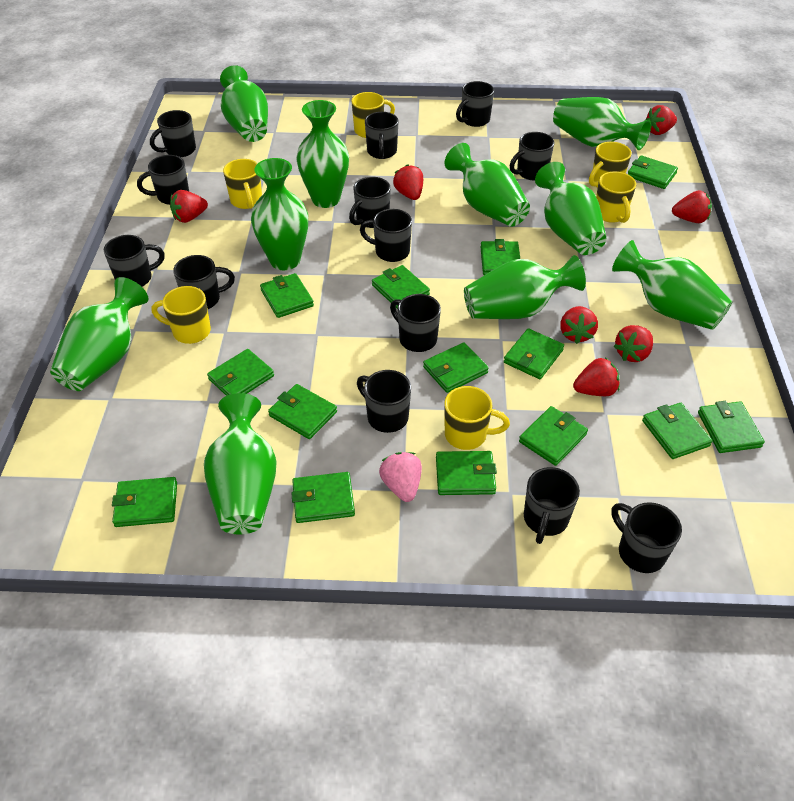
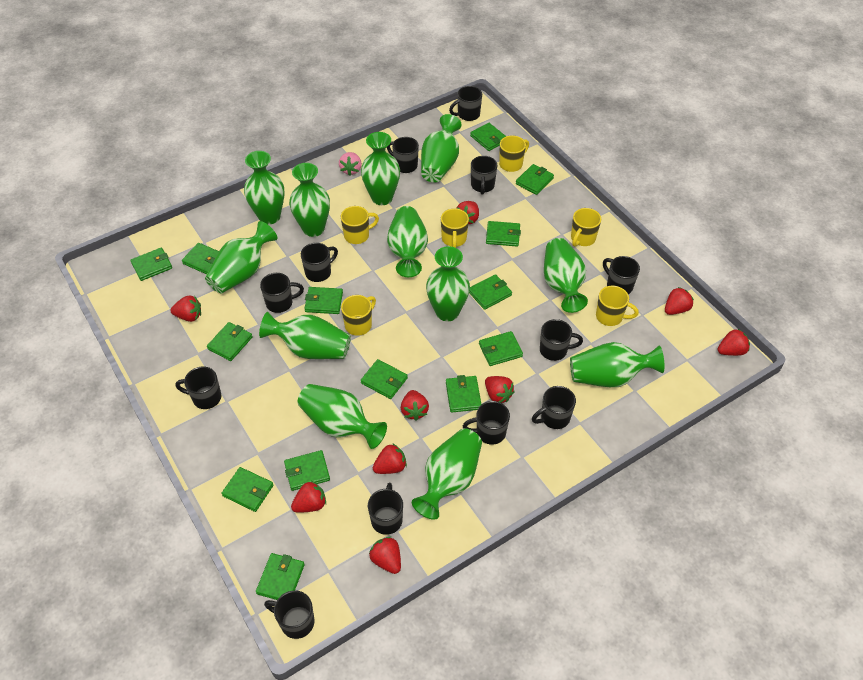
black mug: [104,235,165,287] [137,155,189,205] [150,110,196,157] [173,255,235,309] [349,177,391,228] [357,370,411,433] [360,209,412,262] [365,112,399,159] [390,294,441,352] [456,81,494,127] [510,132,555,180] [524,467,580,544] [611,502,682,573] = 13 -> [175,367,221,409] [260,273,304,313] [264,590,315,639] [301,243,338,282] [368,483,403,535] [387,137,419,173] [449,86,482,121] [463,401,510,445] [471,156,498,195] [532,386,576,429] [540,319,583,361] [603,256,640,294] = 12
green vase: [50,277,148,391] [204,393,277,534] [220,65,268,142] [251,158,308,270] [296,100,349,208] [444,143,530,227] [464,255,586,319] [535,162,606,255] [553,97,651,150] [612,240,732,330] = 10 -> [205,221,278,294] [244,151,285,225] [259,312,351,359] [289,163,330,237] [298,384,387,449] [361,132,400,205] [387,206,428,277] [412,428,482,520] [421,114,462,183] [426,246,470,321] [544,238,588,313] [570,342,664,387] = 12
red strawberry: [170,190,208,223] [393,164,423,200] [560,306,598,344] [573,357,620,396] [614,325,653,362] [645,105,677,135] [672,190,712,223] = 7 -> [170,295,201,322] [291,481,326,513] [369,537,401,574] [373,443,407,474] [401,390,429,421] [456,201,479,224] [485,376,515,403] [665,287,694,315] [718,329,750,356] = 9

